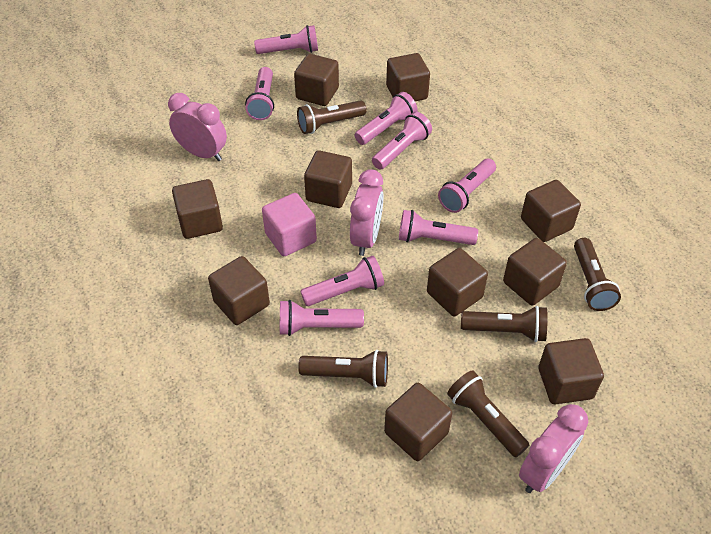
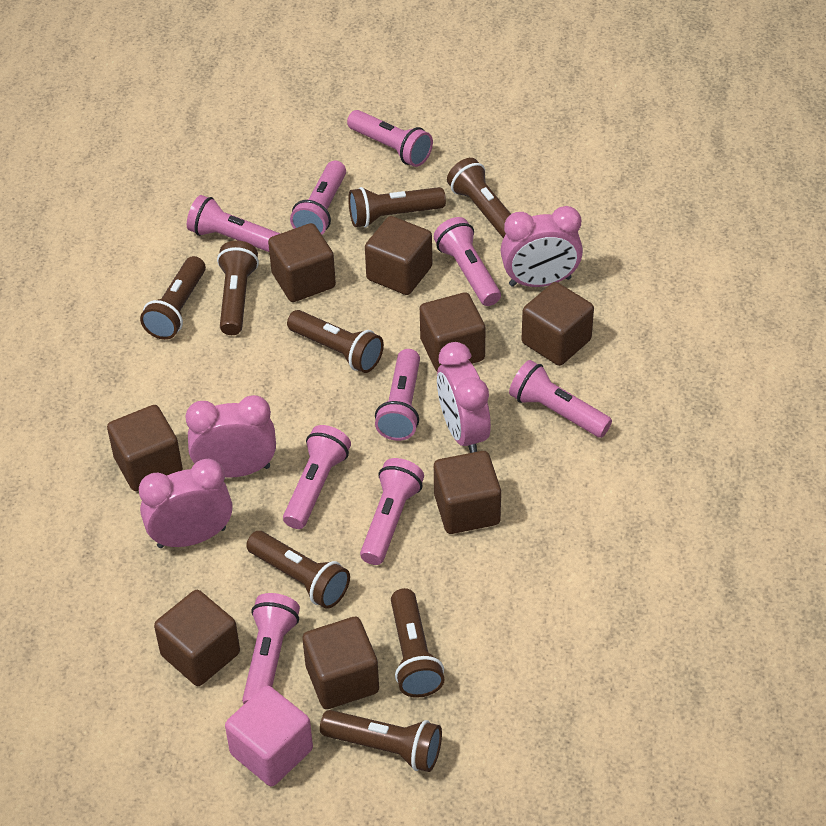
brown cube: [172,179,223,239] [208,256,270,325] [294,54,339,106] [304,150,352,208] [384,383,452,461] [386,53,430,101] [427,248,488,316] [503,238,567,306] [521,180,581,242] [539,338,604,404] = 10 -> [107,405,183,491] [154,590,240,686] [268,223,336,302] [302,617,379,709] [365,216,432,295] [420,292,486,371] [434,451,501,534] [521,282,594,366] = 8
brown flashlight: [297,100,367,134] [298,350,388,388] [447,370,529,457] [461,306,548,342] [574,238,621,311] = 5 -> [140,256,206,340] [217,241,259,335] [246,531,350,609] [287,310,384,373] [320,710,442,772] [348,187,446,228] [391,588,445,698] [447,158,511,239] = 8
pink clock: [168,93,227,161] [350,169,383,256] [519,404,588,493] = 3 -> [139,459,232,548] [186,395,276,478] [437,342,491,453] [501,206,583,287] = 4
pink flashlight: [245,67,274,120] [254,25,318,54] [280,300,364,336] [300,256,384,306] [355,92,418,145] [372,112,432,170] [399,210,478,245] [438,159,496,213] = 8 -> [187,195,281,252] [242,593,300,704] [283,425,351,529] [290,161,346,235] [347,110,433,167] [360,458,424,565] [375,349,420,441] [434,217,501,306] [509,360,612,438] = 9

